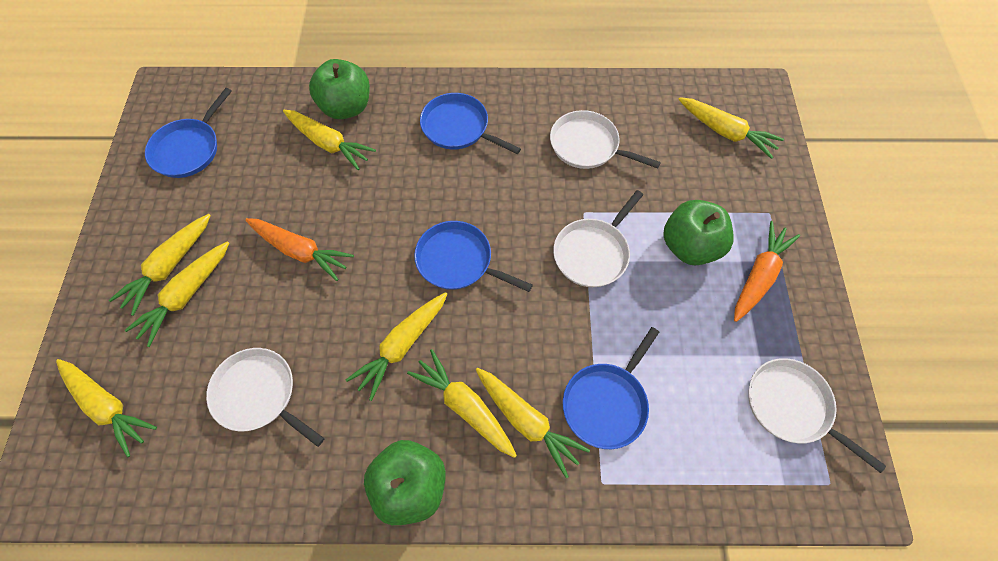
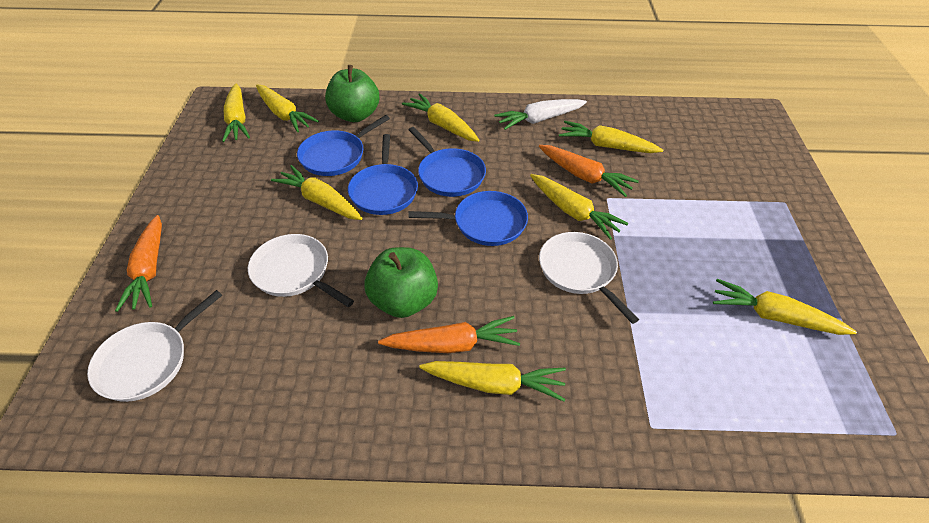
green apple: [309,59,370,119] [364,440,446,525] [663,200,734,266] = 3 -> [325,65,379,122] [364,247,438,318] = 2
orange carrot: [245,218,354,281] [734,221,800,322] = 2 -> [115,215,162,312] [378,316,520,353] [539,145,639,197] = 3
white carrot: none = 0 -> [494,99,587,130] = 1
white pan: [206,348,324,447] [550,110,661,169] [553,190,643,287] [748,358,886,473] = 4 -> [87,290,222,402] [248,234,354,307] [539,232,639,324] = 3

